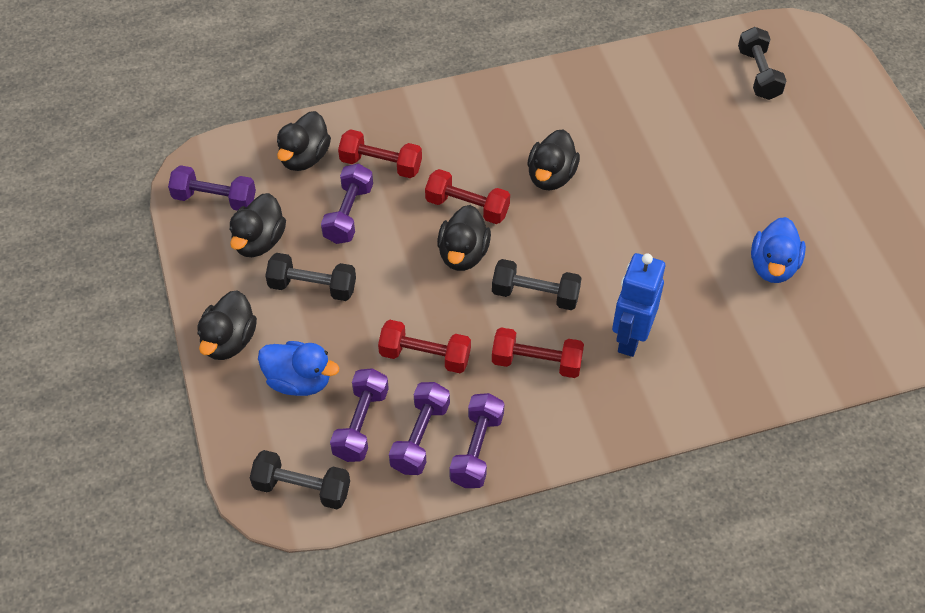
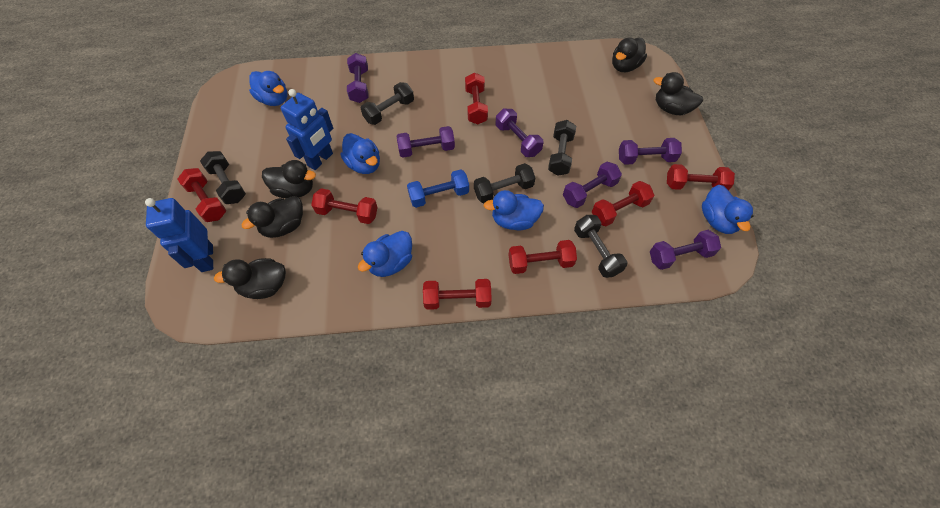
black dumbbell: [250,450,350,509] [265,253,356,301] [492,259,582,310] [738,27,787,100] = 4 -> [200,151,246,204] [361,82,414,125] [474,163,535,203] [548,120,576,176] [574,215,628,278] = 5
blue duck: [258,341,339,396] [751,217,806,283] = 2 -> [249,71,288,106] [341,133,380,174] [358,231,412,277] [484,190,544,230] [702,185,753,234] = 5
blue dumbbell: none = 0 -> [407,169,469,208] = 1
blue robot: [612,253,665,357] = 1 -> [145,198,213,272] [281,89,333,170] = 2
purple dumbbell: [168,165,256,211] [321,163,373,244] [330,368,389,462] [389,382,450,475] [449,393,504,488] = 5 -> [347,53,368,103] [396,126,455,158] [496,109,543,157] [563,162,622,208] [619,138,682,165] [650,230,721,270] = 6
red dumbbell: [338,129,422,178] [378,320,471,373] [425,169,510,224] [492,327,584,378] = 4 -> [178,168,227,222] [311,188,378,224] [423,279,492,310] [465,72,488,124] [508,240,577,274] [592,181,654,226] [667,164,735,190] = 7

